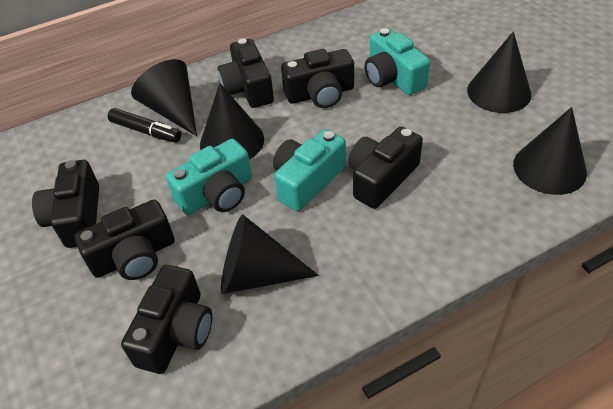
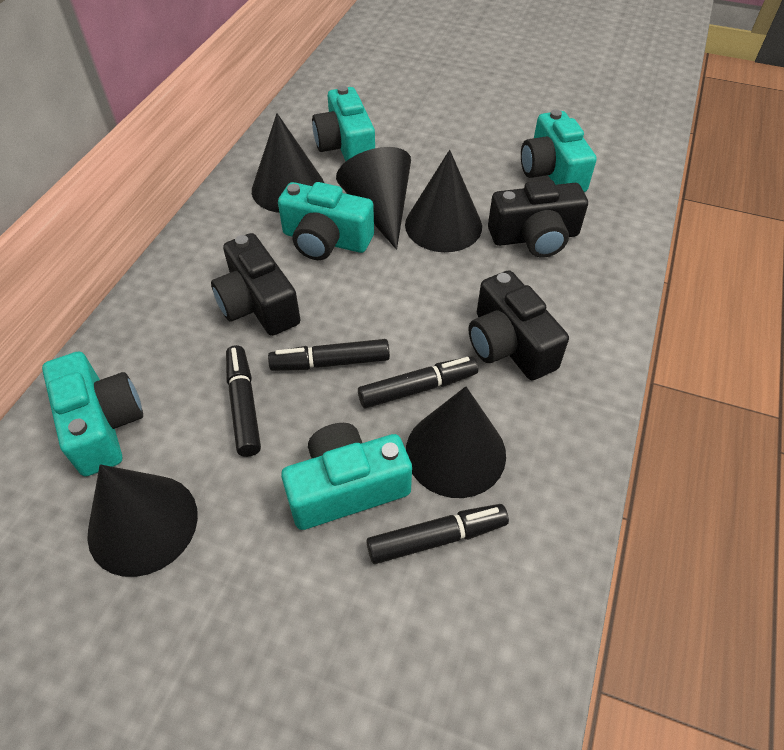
black camera: [32,160,99,248] [74,200,175,280] [121,265,212,374] [218,39,274,108] [281,49,354,108] [348,127,423,209] = 6 -> [211,233,300,336] [469,270,569,380] [488,180,588,258] = 3
black marker: [108,108,181,143] = 1 -> [226,345,261,457] [268,339,390,371] [358,356,478,408] [366,504,509,564] = 4
turquoise camera: [166,139,252,215] [273,129,346,211] [365,28,430,95] = 3 -> [42,351,143,476] [278,182,374,260] [281,423,412,530] [312,85,375,161] [521,110,597,192] = 5

